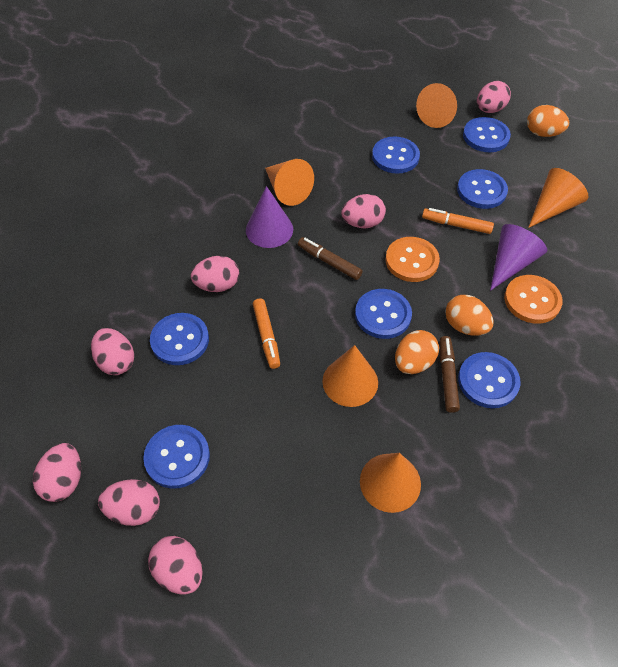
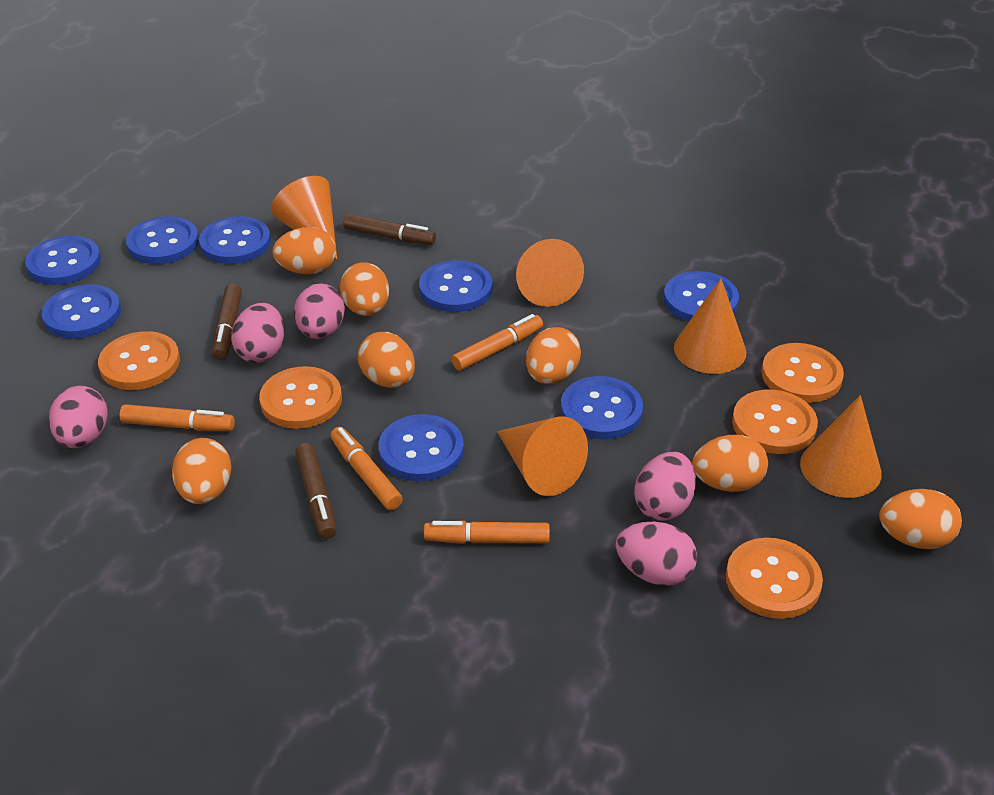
blue button: [143,425,210,488] [150,313,209,365] [355,289,412,339] [372,137,420,174] [457,169,508,209] [458,352,521,408] [463,117,511,152] = 7 -> [25,236,101,285] [42,284,121,339] [126,216,199,264] [199,216,271,264] [379,414,464,481] [419,260,492,312] [561,376,643,439] [664,271,739,322] = 8
brown marker: [298,237,363,280] [440,336,460,413] = 2 -> [212,283,242,360] [295,443,336,539] [343,214,436,245] = 3
orange button: [385,237,440,282] [504,275,563,324] = 2 -> [98,331,180,390] [259,366,342,429] [726,538,823,619] [732,389,818,454] [761,343,844,403] = 5
orange egg: [395,330,439,374] [445,295,493,336] [527,105,569,137] = 3 -> [172,438,232,504] [272,227,336,274] [340,262,389,316] [358,332,415,388] [526,327,581,384] [692,435,768,492] [879,489,962,549] = 7
orange marker: [253,298,280,369] [422,208,494,234] = 2 -> [120,404,235,431] [330,427,403,510] [424,520,550,544] [451,314,543,371] = 4
pink egg: [33,443,81,502] [91,328,134,375] [98,479,160,526] [148,536,202,594] [191,256,239,292] [341,194,386,228] [477,81,511,113] = 7 -> [49,386,108,448] [231,303,284,363] [294,283,345,339] [616,522,697,586] [634,452,696,521] = 5
purple cone: [246,186,293,248] [490,224,547,291] = 2 -> none = 0

